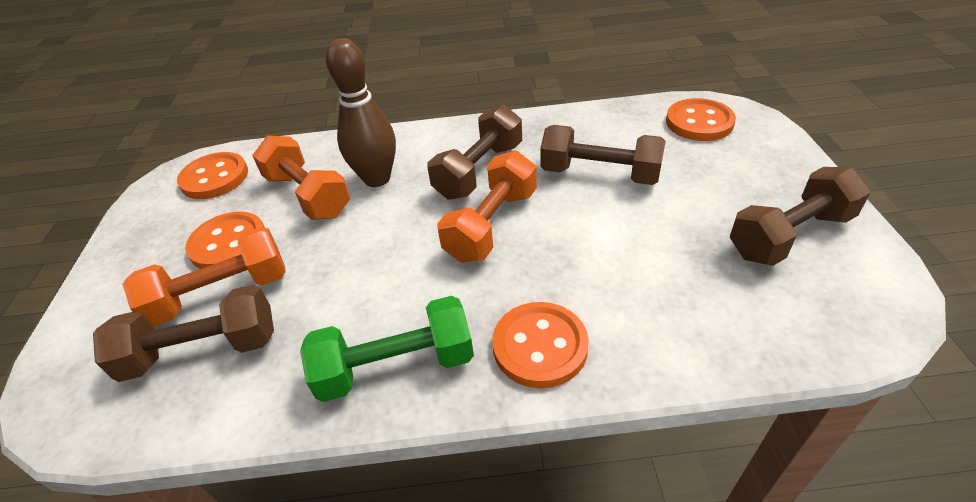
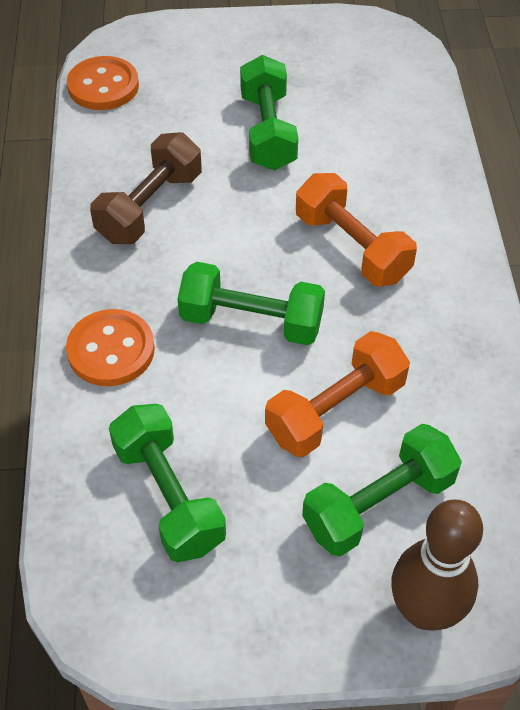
brown dumbbell: [93,285,274,382] [427,105,522,200] [540,125,666,185] [730,167,871,266] = 4 -> [90,132,202,244] = 1
green dumbbell: [300,296,474,402] = 1 -> [109,404,226,562] [177,262,325,345] [240,55,298,170] [302,424,462,556] = 4
orange button: [177,152,248,199] [185,212,265,269] [492,302,589,388] [666,98,736,141] = 4 -> [66,309,155,386] [67,56,139,110] = 2
orange dumbbell: [122,227,286,327] [252,135,350,220] [437,150,537,263] = 3 -> [265,331,410,457] [296,173,417,286] = 2

